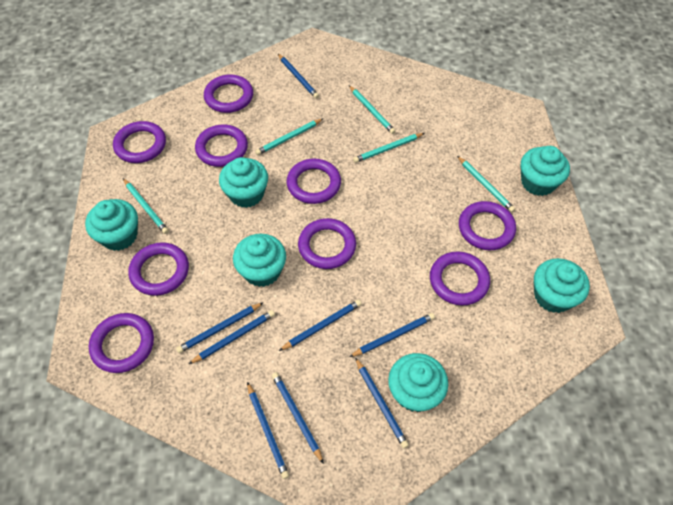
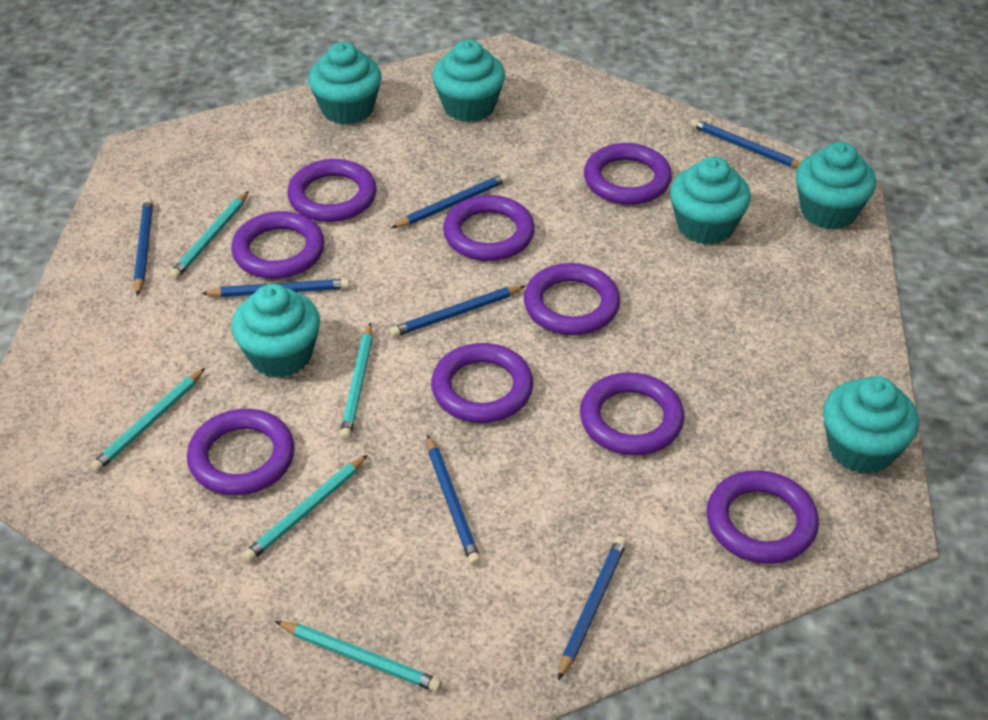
blue pencil: [176,302,264,353] [189,310,275,364] [247,382,289,479] [272,372,324,464] [278,54,319,99] [279,299,362,351] [349,313,435,357] [355,357,409,449] = 8 -> [134,198,153,296] [201,279,350,297] [390,286,525,337] [391,173,508,228] [427,435,481,566] [558,536,627,680] [690,119,800,168] = 7

